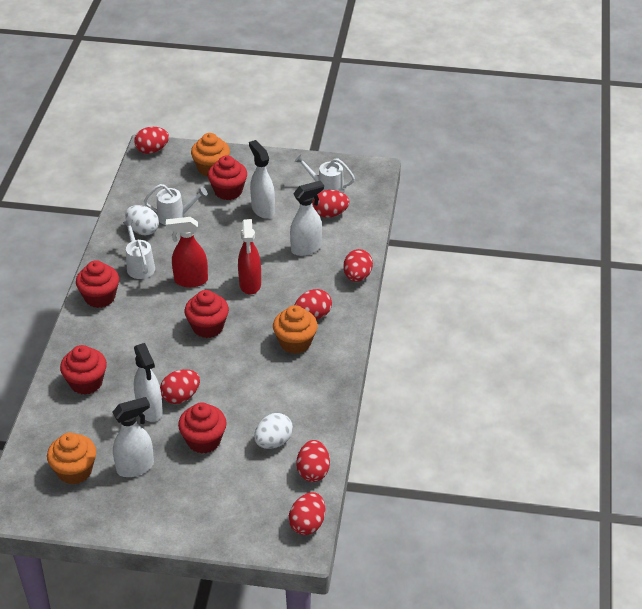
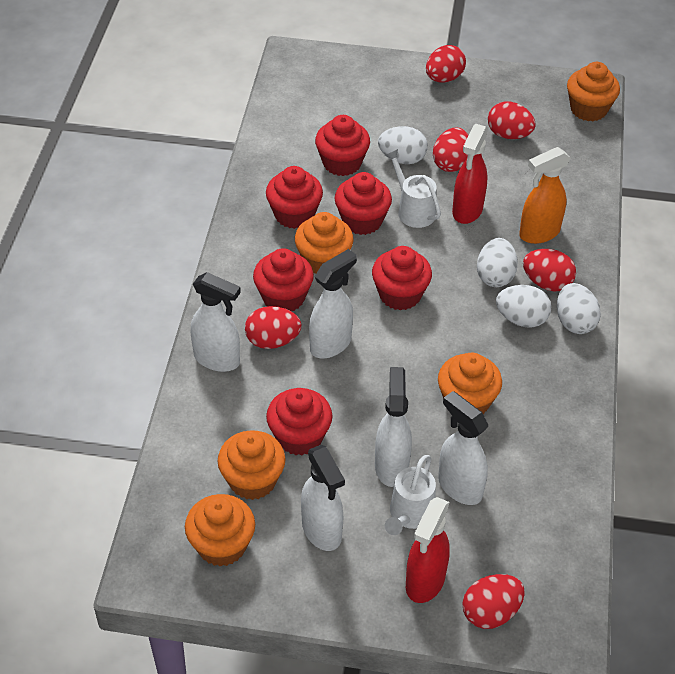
orange cupcake: [47,433,96,484] [191,133,230,176] [273,305,318,354] = 3 -> [185,494,255,567] [218,430,286,500] [295,212,354,273] [438,353,502,414] [567,62,620,121] = 5
orange spray bottle: none = 0 -> [519,147,570,244] = 1
red cupcake: [60,345,107,395] [76,260,119,308] [178,402,227,454] [185,290,229,338] [208,155,247,200] = 5 -> [253,248,314,311] [266,166,323,229] [266,388,332,455] [315,115,370,176] [335,172,392,235] [372,246,432,310] = 6
red egg: [134,127,169,154] [160,369,200,404] [289,492,325,535] [295,289,332,319] [296,440,330,482] [313,190,349,218] [343,249,373,282] = 7 -> [245,306,302,349] [426,45,466,83] [433,128,469,172] [462,574,525,629] [488,101,536,139] [523,249,576,292] = 6
white egg: [125,205,159,235] [254,413,293,449] = 2 -> [378,126,428,164] [477,238,518,287] [496,285,551,328] [557,283,601,334] = 4
white spray bottle: [112,397,154,477] [134,343,163,422] [249,140,275,219] [290,181,324,256] = 4 -> [191,272,241,372] [301,445,345,551] [309,249,357,359] [375,367,412,487] [438,391,488,505] = 5
white watering can: [123,220,155,279] [144,184,208,225] [295,154,355,193] = 3 -> [385,149,441,228] [385,455,436,535] = 2

